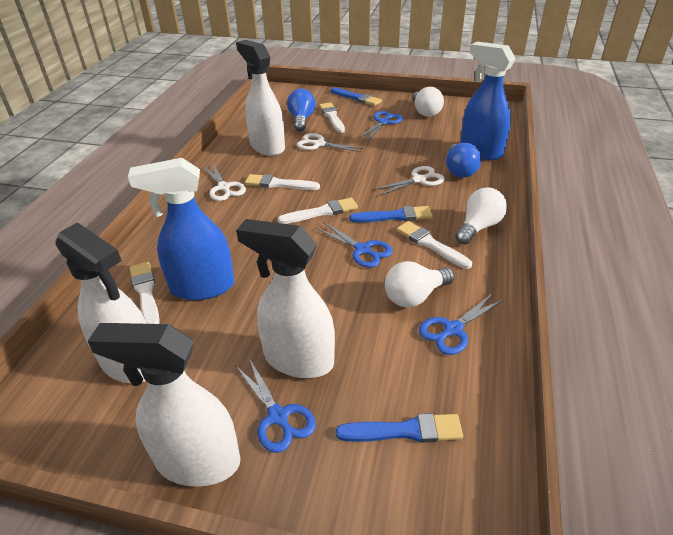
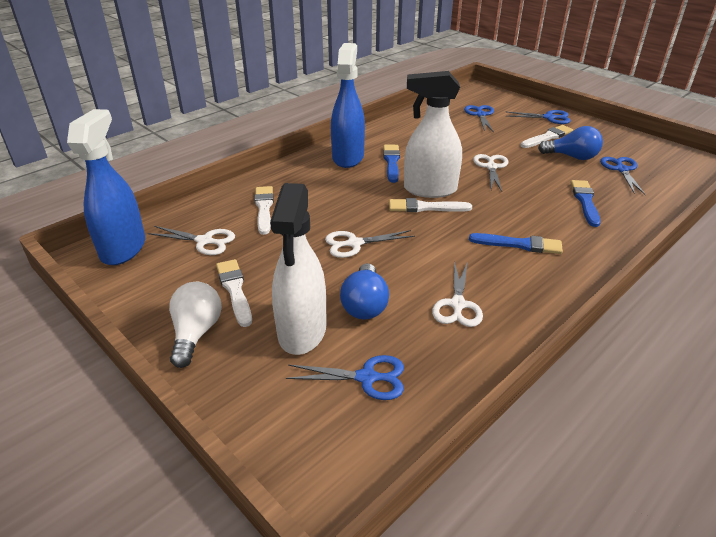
white brush: [130,262,160,324] [245,174,320,190] [278,198,358,224] [319,103,345,133] [397,221,472,269] = 5 -> [216,259,252,327] [254,186,274,235] [389,198,472,212] [520,125,573,148] = 4
white light bulb: [385,261,455,308] [412,87,444,117] [455,187,507,245] = 3 -> [169,282,222,368] = 1
white scissors: [203,163,246,201] [297,133,364,152] [373,166,445,196] = 3 -> [148,226,235,255] [325,230,415,258] [432,261,483,327] [473,154,509,192] = 4
white spray bottle: [55,222,147,383] [87,323,241,487] [236,40,285,156] [236,219,335,378] = 4 -> [270,183,327,355] [404,71,462,198] = 2

